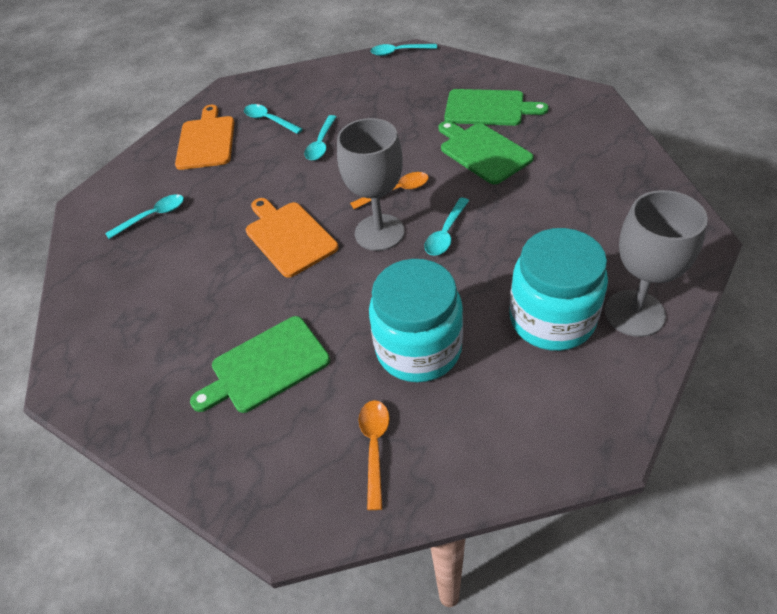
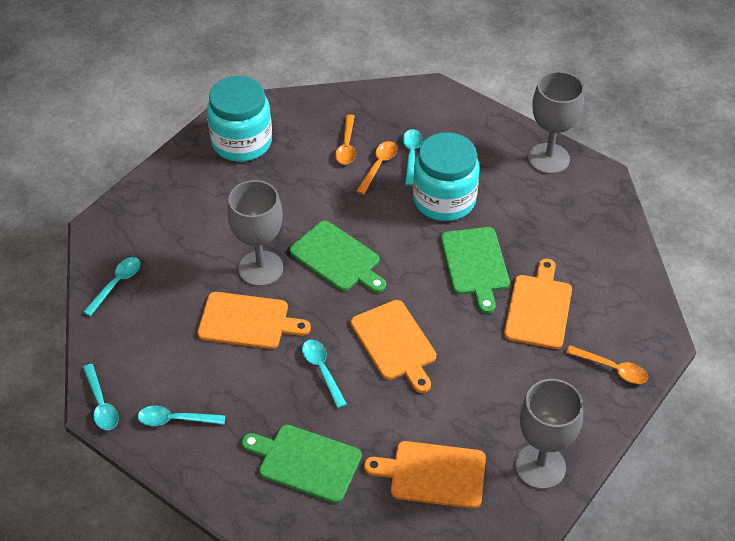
grey goblet: [337,118,405,251] [605,190,708,337] = 2 -> [227,180,283,286] [515,379,583,489] [528,71,584,174] = 3
orange cutting board: [175,105,235,170] [246,198,339,278] = 2 -> [197,292,311,349] [350,300,436,393] [364,441,486,509] [504,259,572,349] = 4
orange spoon: [350,172,429,209] [359,400,390,510] = 2 -> [335,114,356,165] [357,141,397,194] [566,345,648,384] = 3

